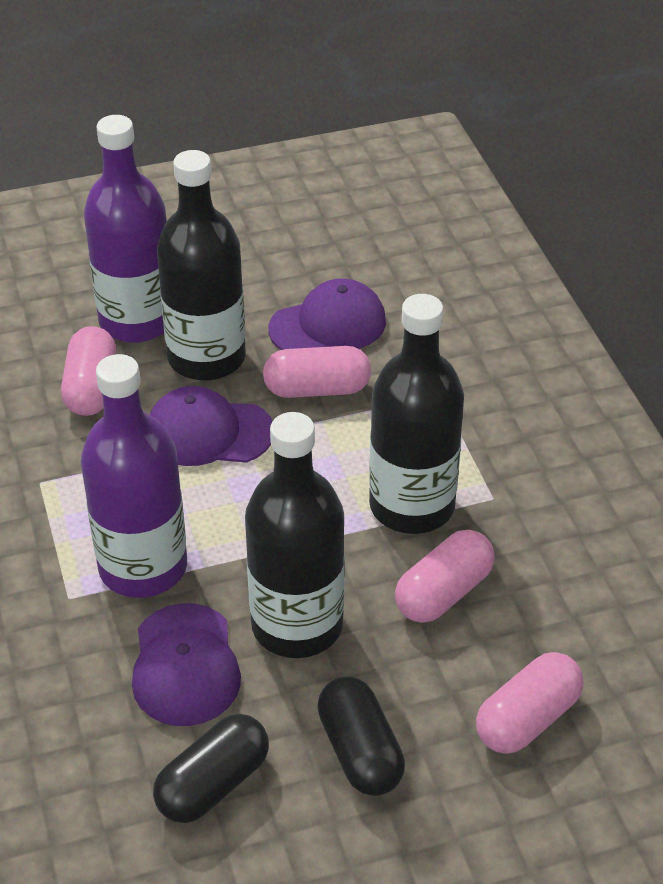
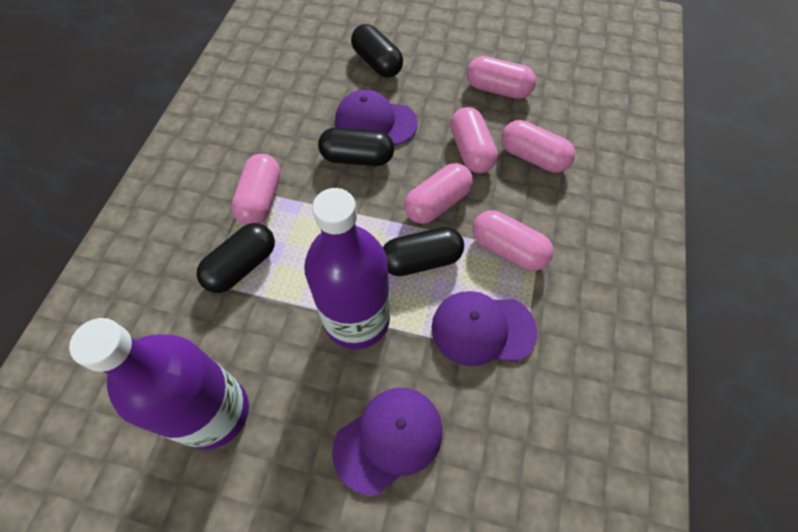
black bottle: [157,150,246,381] [245,412,345,658] [369,294,464,534] = 3 -> none = 0
black capsule: [153,714,269,823] [317,677,405,796] = 2 -> [197,223,275,293] [318,128,394,166] [351,24,403,77] [383,227,464,276] = 4
pink capsule: [61,326,116,416] [263,346,371,398] [395,530,495,623] [476,652,584,754] = 4 -> [231,154,280,225] [404,163,473,224] [450,107,498,173] [466,56,536,99] [472,210,553,271] [501,120,575,173] = 6

